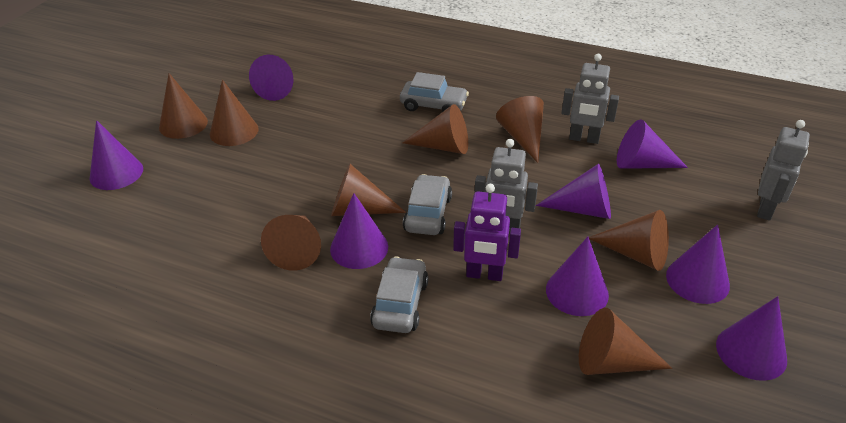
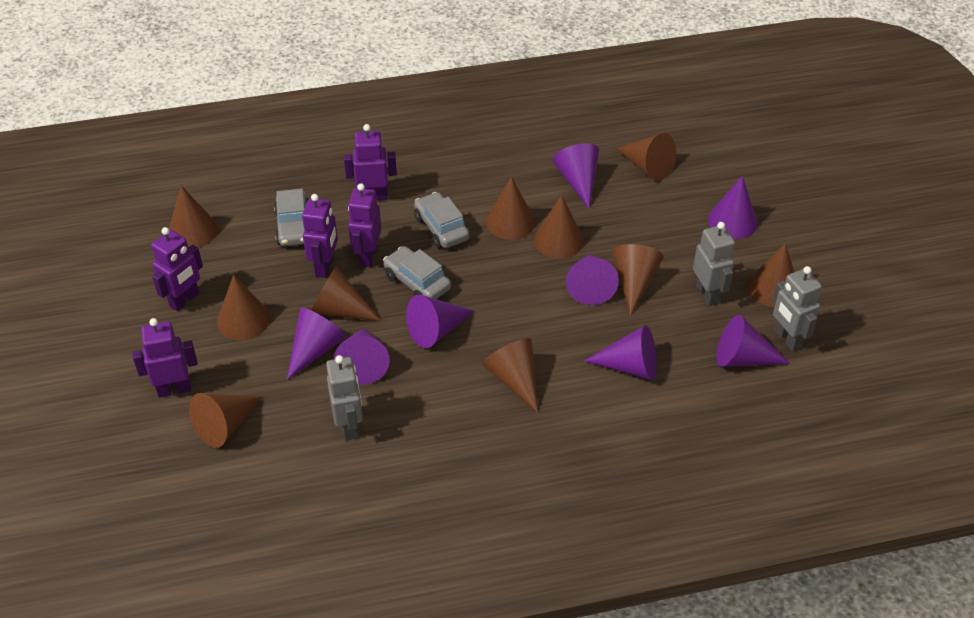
brown cone: [159,73,208,139] [210,80,259,146] [261,215,321,271] [331,164,406,216] [402,104,468,154] [496,96,544,163] [579,308,672,375] [589,210,669,271] = 8 -> [169,186,218,248] [189,393,263,448] [217,275,270,340] [311,267,382,322] [482,338,538,413] [486,177,535,240] [534,195,584,259] [612,244,664,315] [616,133,676,181] [748,243,794,307] = 10
purple robot: [453,184,521,281] = 1 -> [132,318,198,398] [151,227,203,311] [302,194,338,278] [344,124,397,201] [348,183,382,267] = 5

